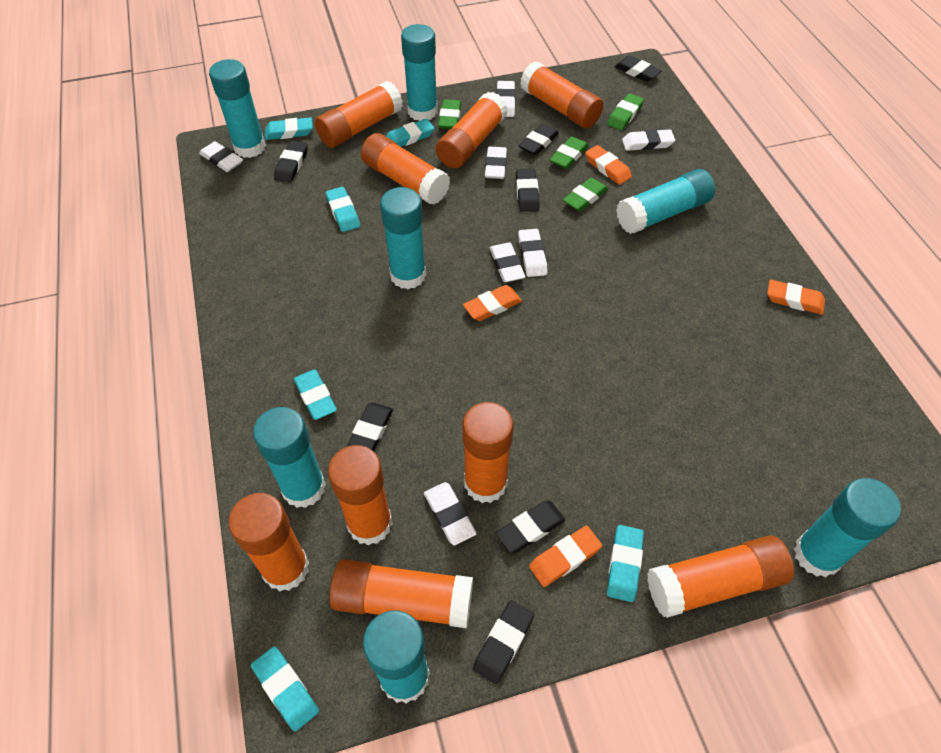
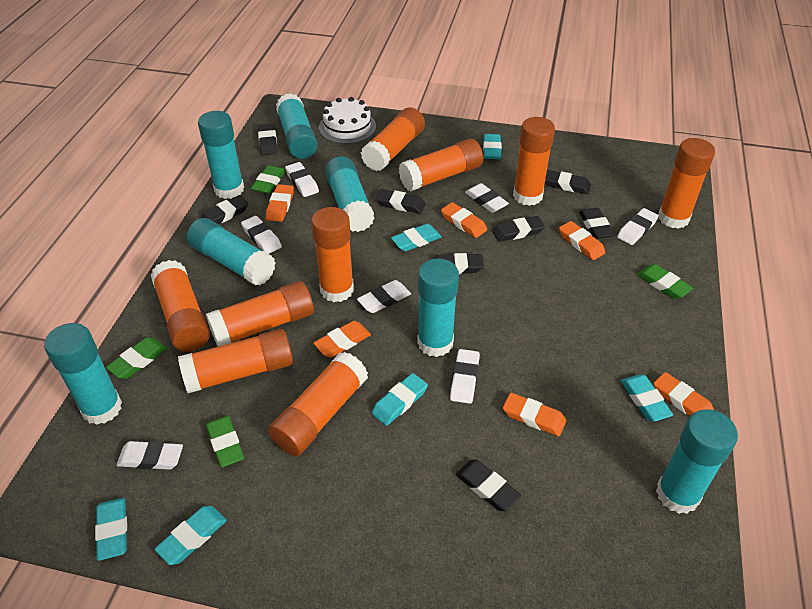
black eraser: [274,141,308,182] [347,403,393,451] [473,600,534,684] [496,501,565,553] [516,169,539,212] [519,124,559,155] [615,56,662,82] = 7 -> [201,195,248,224] [258,123,278,155] [376,189,425,214] [434,253,484,274] [456,460,521,511] [493,216,545,242] [545,170,591,194] [579,208,615,239] = 8
orange eraser: [463,285,522,321] [529,526,602,587] [585,145,632,185] [767,280,825,315] = 4 -> [266,184,294,222] [313,321,371,358] [441,202,487,238] [503,393,566,437] [559,221,605,260] [654,372,714,416] = 6
white cake: none = 0 -> [319,97,376,144] = 1

